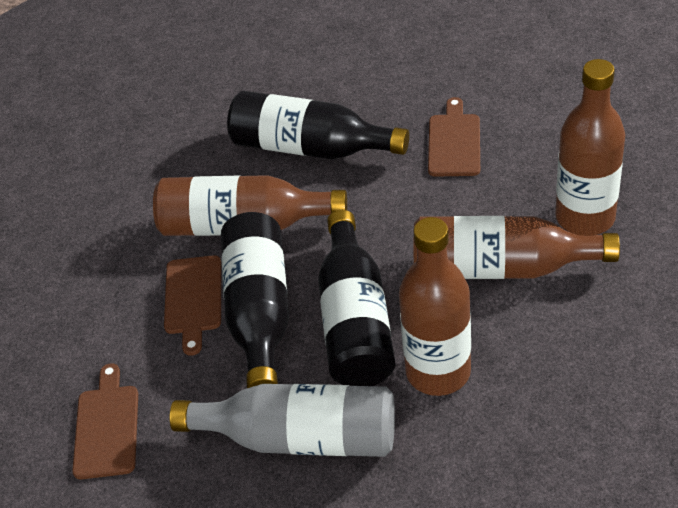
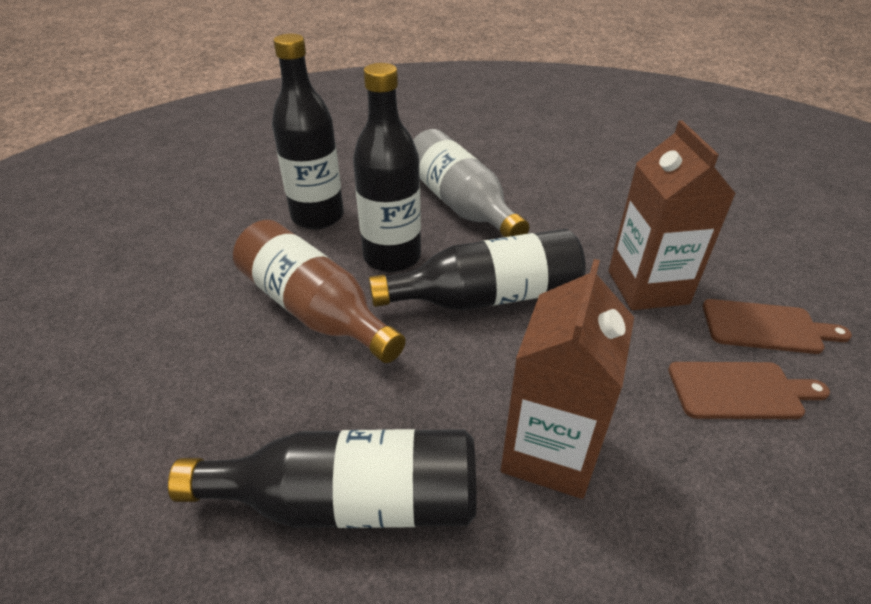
black bottle: [221,212,289,388] [227,91,409,159] [318,210,395,386] = 3 -> [168,429,476,528] [272,34,344,229] [353,63,421,272] [369,229,586,310] = 4
brown bottle: [153,175,347,236] [399,217,471,396] [414,216,620,279] [555,59,625,235] = 4 -> [233,220,406,363] = 1
brown carton: none = 0 -> [501,259,634,499] [608,121,736,310] = 2
brown cutting board: [72,363,138,480] [164,255,221,356] [428,97,480,177] = 3 -> [668,362,830,419] [703,299,852,354] = 2

